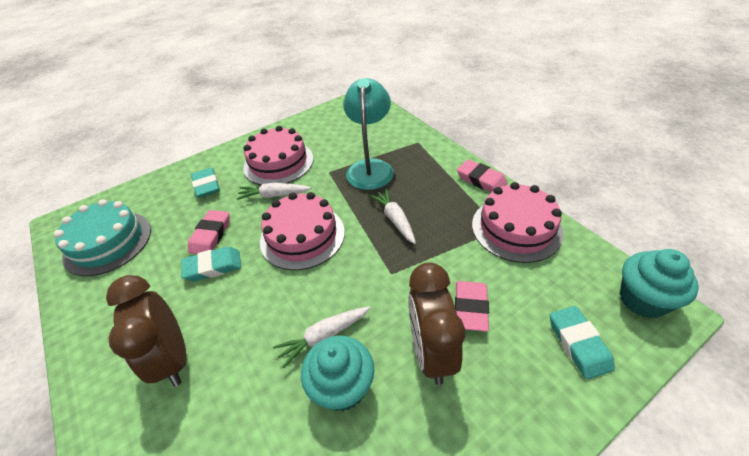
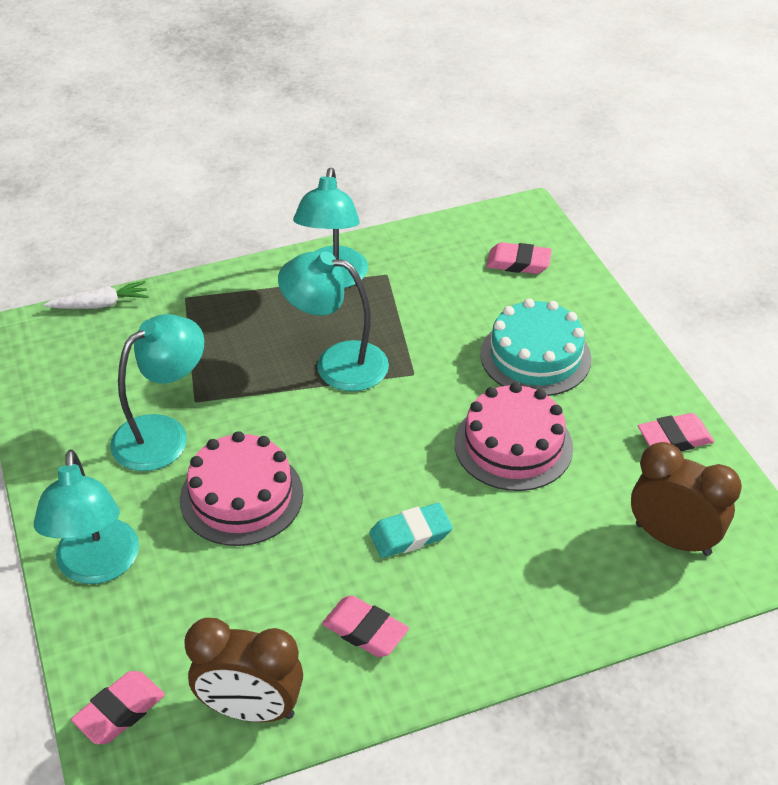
pink cake: [243,126,314,185] [260,192,345,270] [472,182,564,263] = 3 -> [180,431,303,546] [455,383,573,491] = 2
pink eraser: [188,210,230,254] [455,281,489,332] [457,159,508,192] = 3 -> [71,671,165,744] [322,595,409,657] [486,242,552,274] [638,413,714,451] = 4
turquoise cupcake: [301,336,375,411] [620,249,699,318] = 2 -> none = 0
turquoise eraser: [181,246,241,281] [191,168,220,198] [550,306,615,379] = 3 -> [369,503,453,558] = 1
turquoise lamp: [343,78,394,190] = 1 -> [34,449,139,584] [110,314,204,471] [278,252,389,391] [293,168,368,288] = 4
white carrot: [236,183,312,200] [273,307,370,368] [369,189,416,244] = 3 -> [43,281,148,309] = 1

